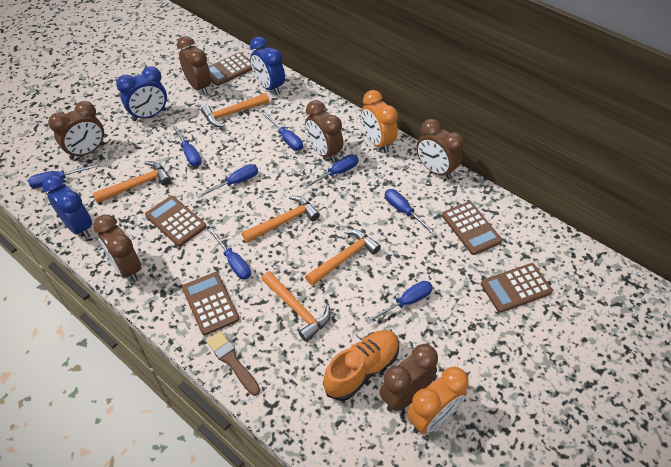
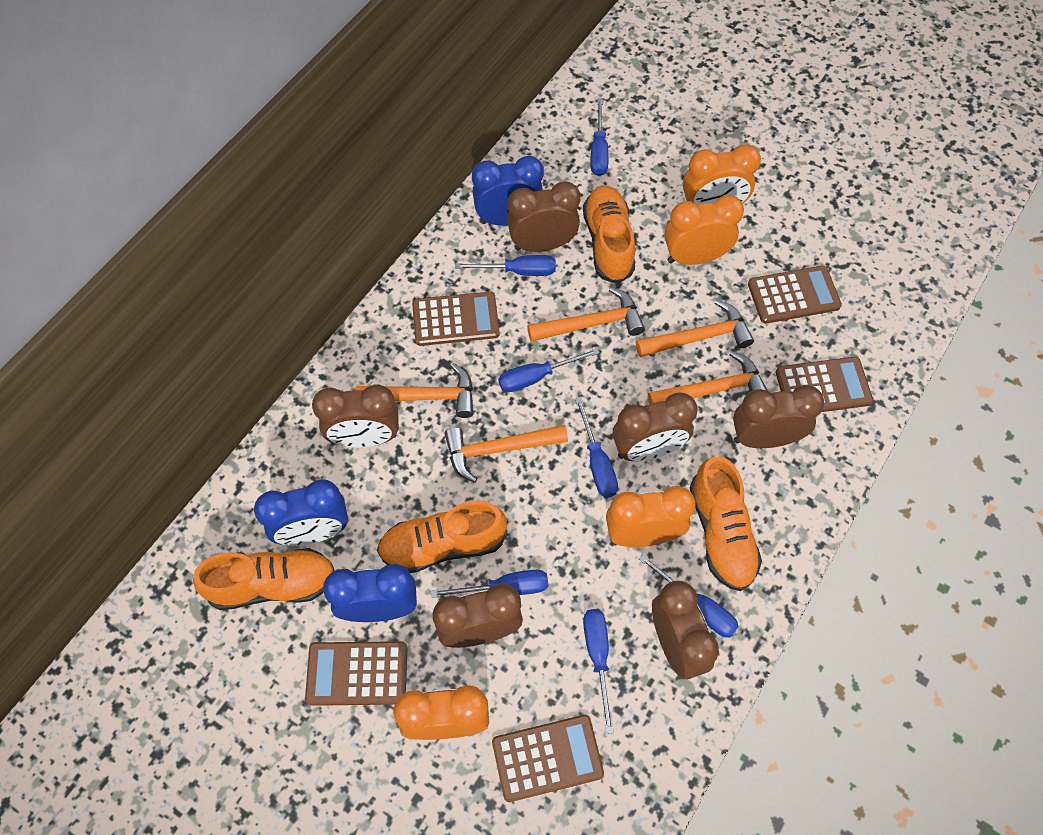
blue screwdriver: [28,164,98,188] [171,124,202,166] [196,164,258,198] [208,228,251,279] [263,113,303,151] [302,154,359,189] [366,281,433,324] [385,189,437,235] = 8 -> [431,570,548,598] [455,255,556,276] [498,348,599,392] [575,397,618,498] [583,609,614,734] [590,99,609,176] [638,554,739,638] = 7
brown brush: [206,331,260,396] = 1 -> none = 0
orange clock: [361,90,398,153] [407,366,469,434] = 2 -> [394,686,489,740] [606,486,696,547] [664,195,744,265] [683,144,761,205] = 4
orange shoe: [323,330,399,401] = 1 -> [193,548,335,610] [377,501,507,573] [583,185,635,284] [690,456,762,591] = 4

